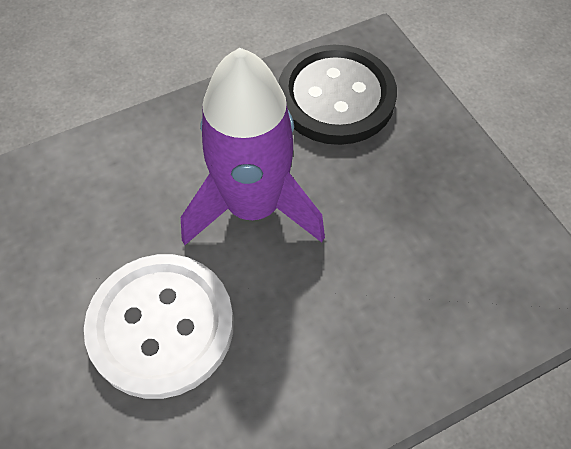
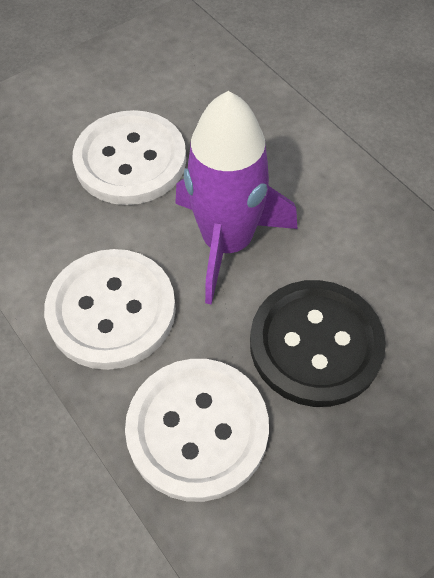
white button: [84,254,234,399] = 1 -> [44,249,176,370] [73,110,186,205] [125,359,269,502] = 3

